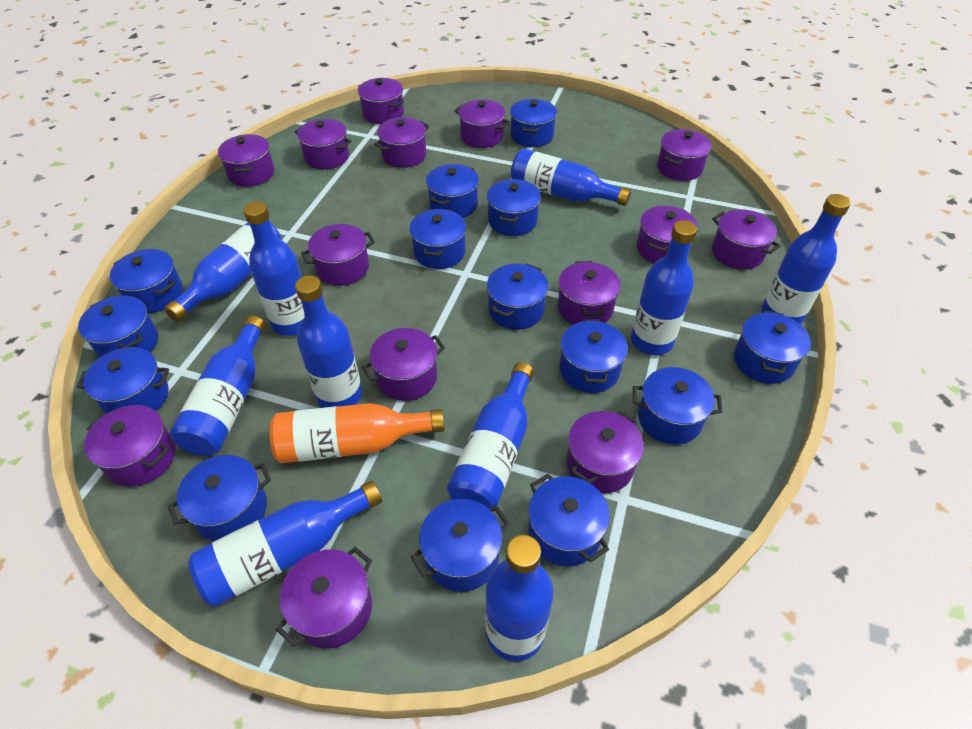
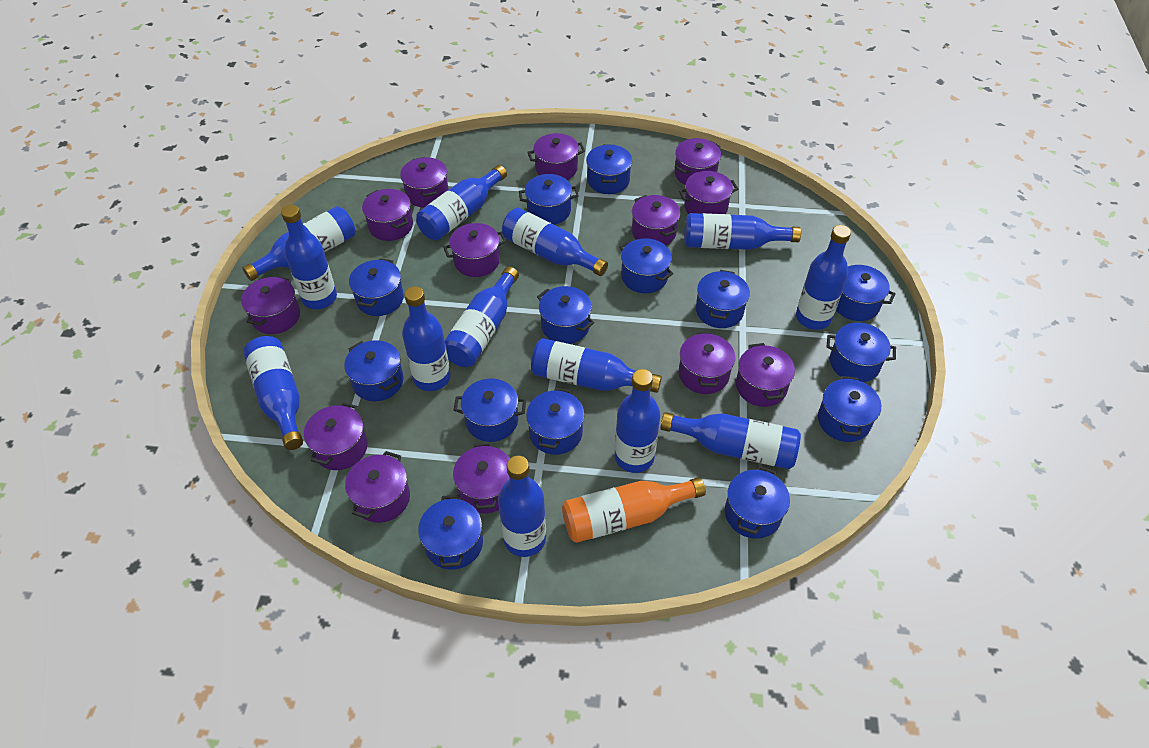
blue bottle: [164,222,282,322] [170,316,266,456] [188,481,382,607] [244,201,305,336] [295,275,362,408] [447,362,534,508] [485,535,553,662] [511,148,631,206] [631,220,697,355] [761,194,851,324] = 10 -> [243,206,356,281] [243,336,303,450] [281,205,337,309] [402,286,451,391] [416,165,507,241] [445,267,519,367] [498,455,546,557] [502,208,608,276] [531,338,662,393] [615,369,660,473] [660,412,801,469] [684,213,801,250] [796,225,851,330] = 13
purple pot: [84,405,175,487] [218,134,274,187] [276,547,372,649] [295,119,351,169] [301,224,375,286] [358,78,404,124] [362,328,445,401] [374,117,429,168] [455,99,510,148] [558,261,621,325] [566,411,644,493] [637,206,698,264] [657,129,712,181] [712,209,781,270] = 14 -> [241,275,300,334] [304,402,368,470] [345,451,410,523] [362,189,413,241] [400,157,449,208] [443,223,506,277] [453,442,510,513] [527,133,585,180] [632,195,680,245] [674,138,721,185] [679,171,738,214] [679,332,735,394] [736,343,795,407] = 13

